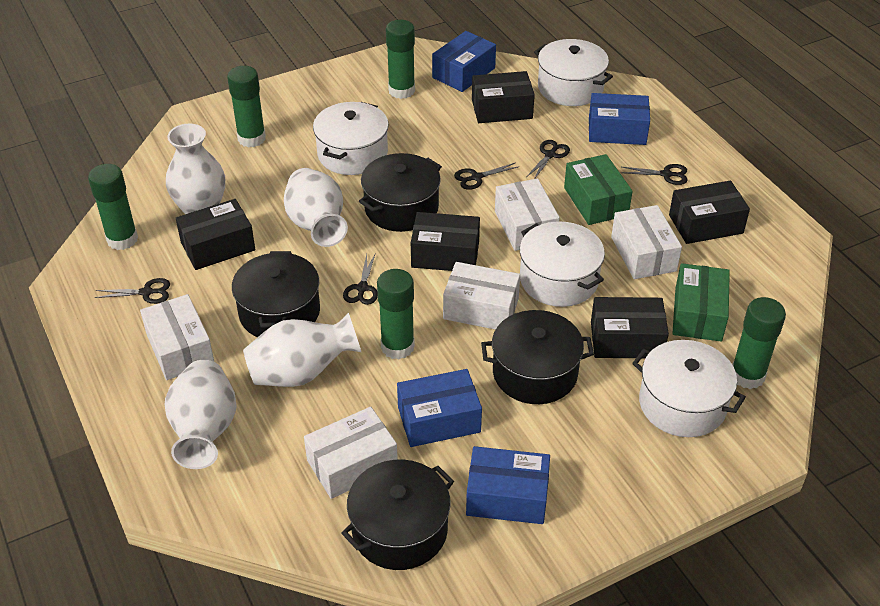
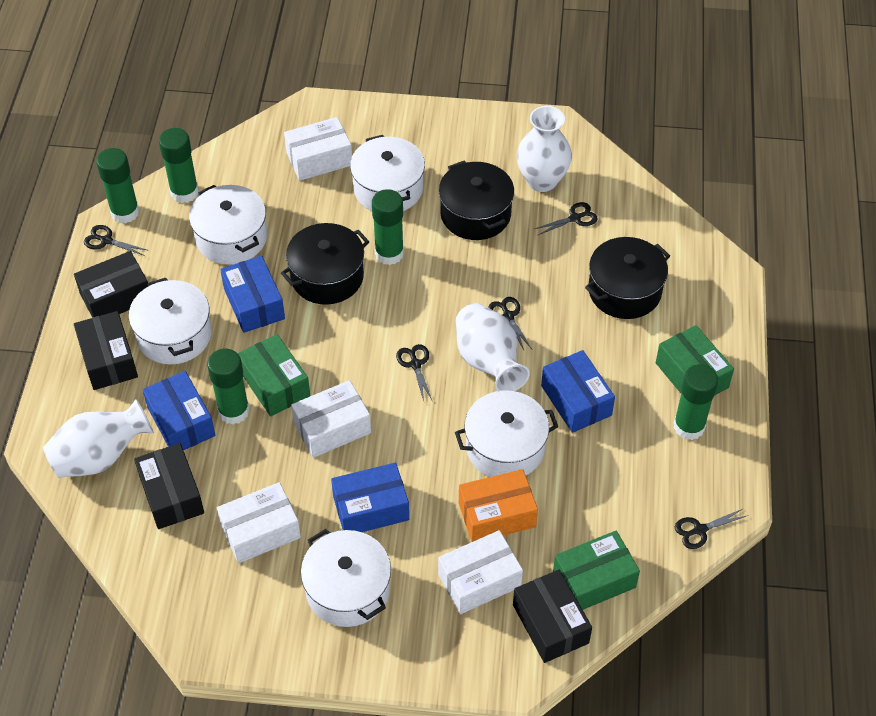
black box: [176,199,255,270] [411,212,480,271] [472,71,535,123] [591,297,669,358] [669,181,750,244] = 5 -> [74,251,148,318] [74,311,138,390] [134,443,204,529] [513,570,592,663] = 4
black pot: [232,251,320,337] [342,460,454,570] [359,153,442,232] [481,310,594,404] = 4 -> [281,223,369,305] [439,161,514,240] [585,237,670,319] = 3
green box: [564,154,633,225] [672,263,730,342] = 2 -> [237,334,310,417] [553,531,640,610] [656,325,734,395] = 3
orange box: none = 0 -> [459,469,538,542] = 1
white box: [140,294,214,380] [304,407,398,499] [443,262,520,330] [495,178,560,251] [611,205,682,279] = 5 -> [217,482,301,563] [284,117,352,181] [291,380,371,458] [438,530,523,614] = 4
white pot: [313,102,389,175] [520,222,605,307] [534,39,613,106] [632,340,746,437] = 4 -> [129,278,212,365] [189,185,267,265] [301,529,391,627] [350,135,425,211] [455,390,558,477] = 5
white vase: [165,360,237,469] [166,123,225,214] [243,313,361,387] [284,168,348,247] = 4 -> [43,399,154,478] [456,303,530,391] [517,106,572,192] = 3

